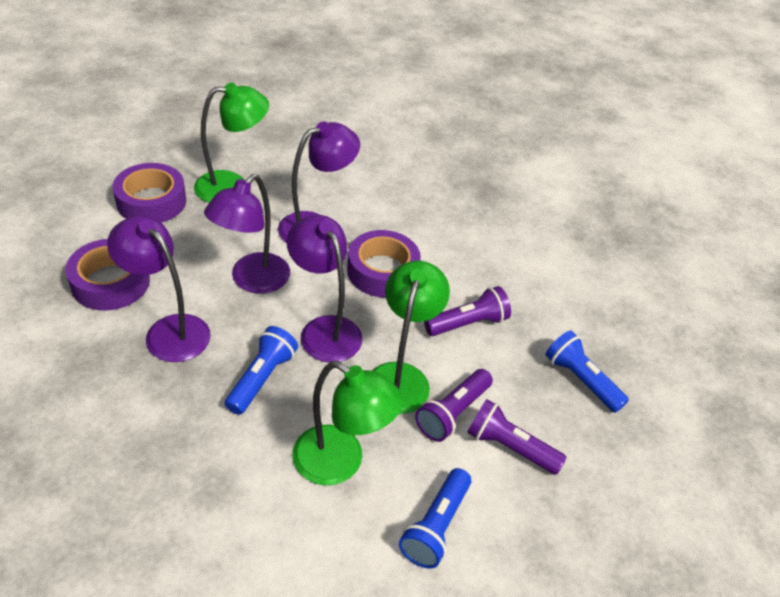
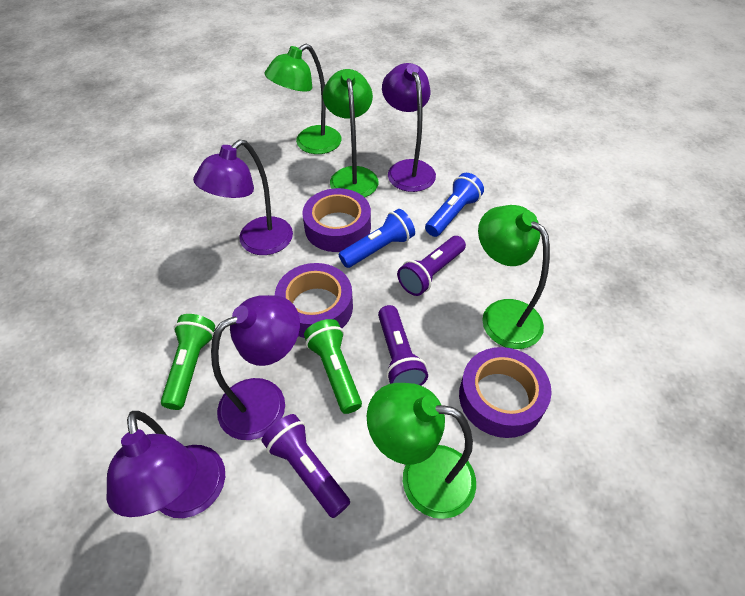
blue flashlight: [225,326,298,415] [399,468,471,569] [545,331,629,413] = 3 -> [339,209,415,268] [425,173,484,237] = 2
green flashlight: none = 0 -> [161,314,215,410] [304,319,362,414] = 2
green lamp: [194,83,269,203] [293,361,403,485] [372,261,450,414] = 3 -> [265,44,341,154] [323,69,378,198] [367,383,476,519] [478,205,550,349] = 4

